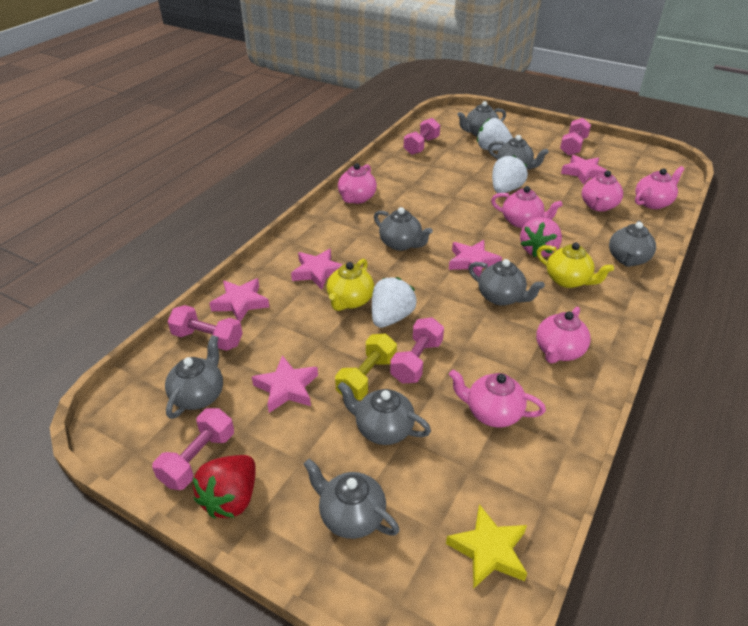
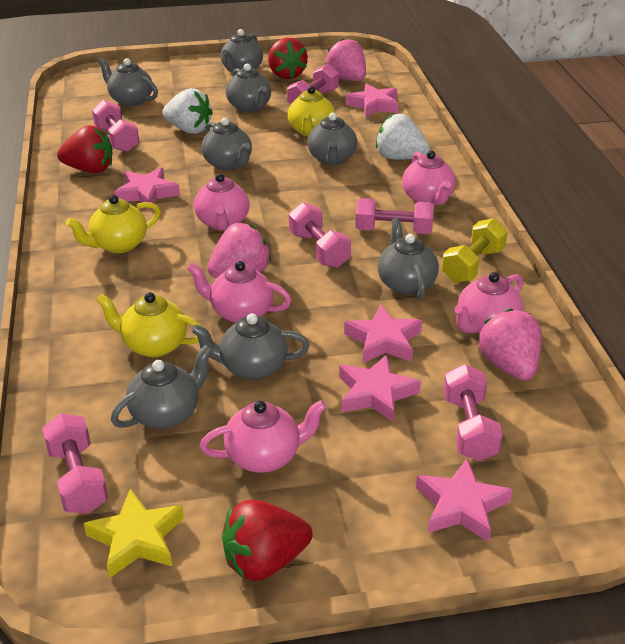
pink dumbbell: [152,408,234,490] [167,305,243,351] [390,317,444,384] [404,118,440,155] [560,118,591,156] = 5 -> [42,413,108,514] [92,100,139,152] [287,64,339,104] [289,203,351,268] [355,198,434,234] [443,364,503,461] = 6
pink strawberry: [520,217,562,257] = 1 -> [207,223,271,278] [325,38,366,81] [479,309,541,381] = 3
pink teapot: [338,163,377,204] [449,369,546,427] [491,186,563,228] [536,307,591,364] [582,171,623,212] [635,166,684,209] = 6 -> [187,261,292,323] [194,173,250,231] [200,400,327,473] [402,151,456,205] [455,272,523,334] = 5
red strawberry: [193,455,256,518] = 1 -> [57,125,113,173] [222,500,312,581] [268,38,308,79] = 3
white strawberry: [372,277,417,328] [477,118,513,151] [492,155,528,193] = 3 -> [162,88,213,134] [376,114,430,160] = 2
yellow teapot: [326,259,374,311] [537,243,614,288] = 2 -> [66,195,161,253] [96,292,202,357] [288,86,335,136] = 3

